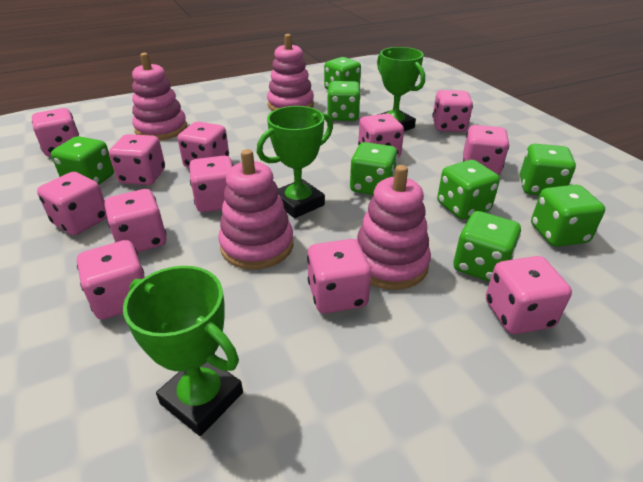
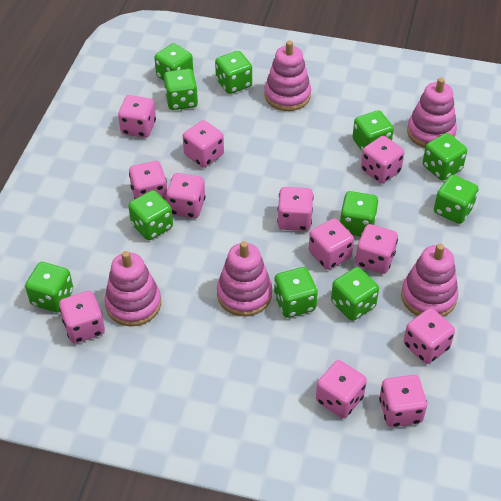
green dice: [51,136,114,185] [324,57,361,90] [327,81,361,121] [350,142,398,195] [437,160,500,219] [454,211,521,282] [520,144,576,195] [531,185,605,247] = 8 -> [25,262,73,312] [128,190,173,240] [154,43,193,81] [164,69,198,110] [215,51,252,94] [274,267,318,318] [331,267,379,321] [340,191,378,237] [352,110,394,152] [423,133,467,180] [434,175,479,224] = 11
green trophy: [123,266,243,436] [257,106,333,218] [377,47,425,131] = 3 -> none = 0
pink stacking toy: [132,53,187,140] [219,149,293,270] [267,34,314,111] [356,165,431,290] = 4 -> [104,251,161,326] [217,241,272,316] [264,41,311,111] [401,244,458,317] [407,78,457,148] = 5

